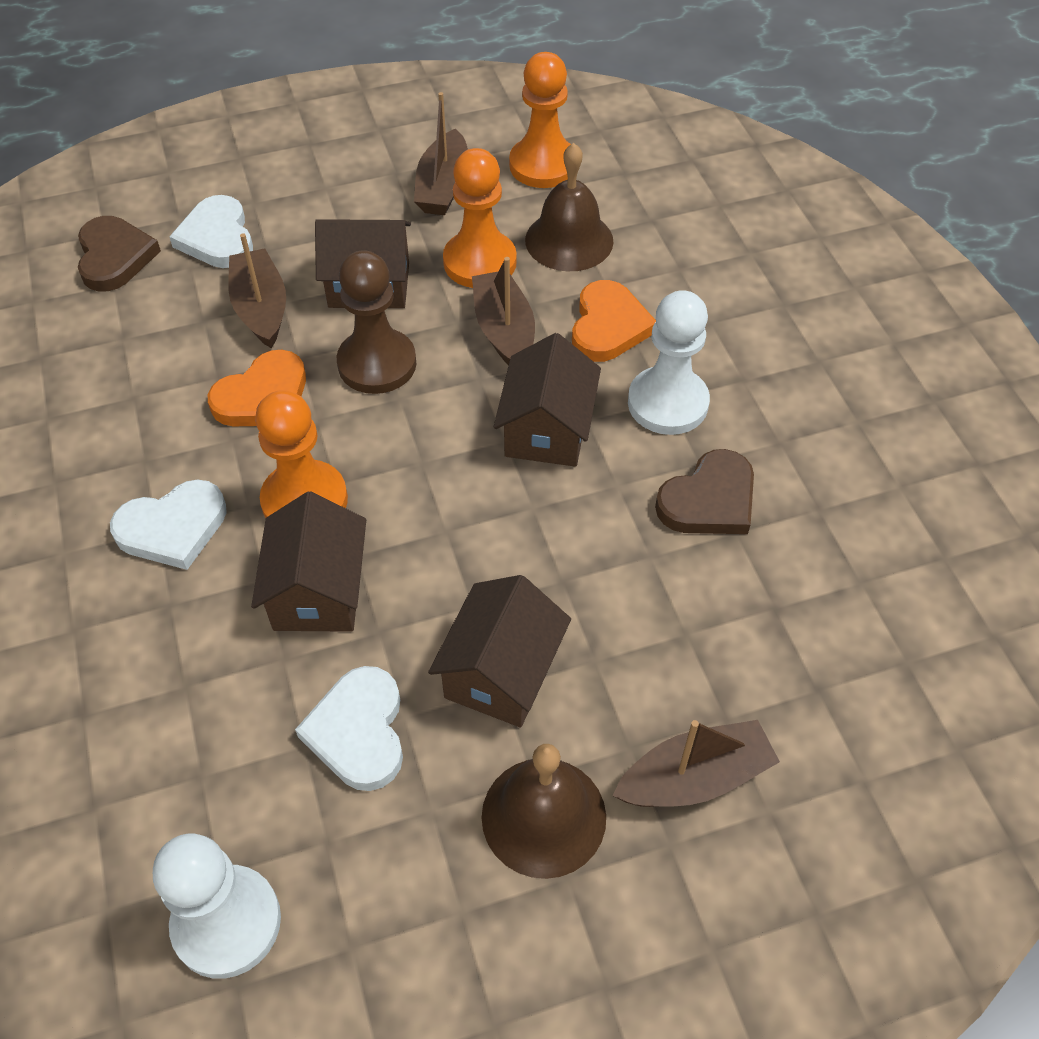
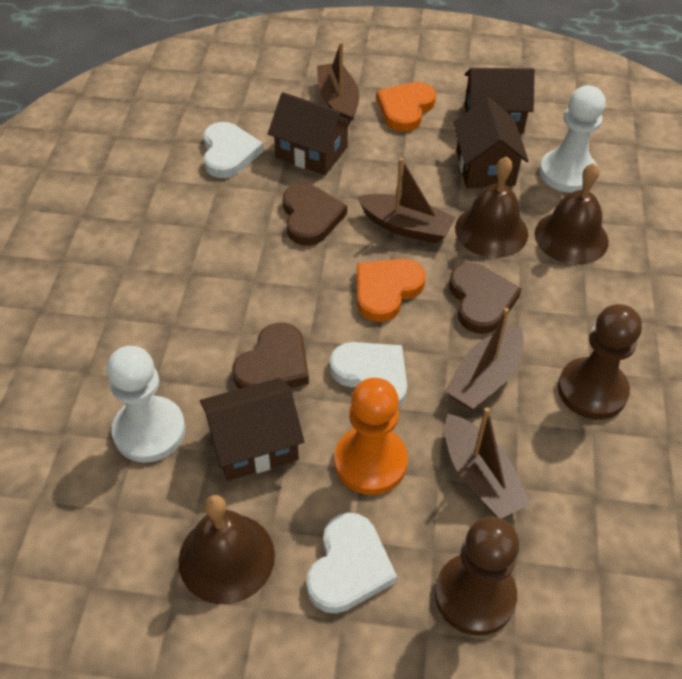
brown bell: [482,744,606,879] [525,143,614,271] = 2 -> [178,495,275,604] [455,156,528,258] [535,163,609,265] = 3
brown heart: [78,216,161,291] [655,449,754,534] = 2 -> [232,323,309,389] [283,183,347,246] [449,263,521,334] = 3
brown pawn: [337,250,416,394] = 1 -> [435,517,519,636] [558,304,642,420] = 2
orange pawn: [255,390,348,518] [443,148,517,288] [509,52,571,188] = 3 -> [334,378,408,495] = 1

